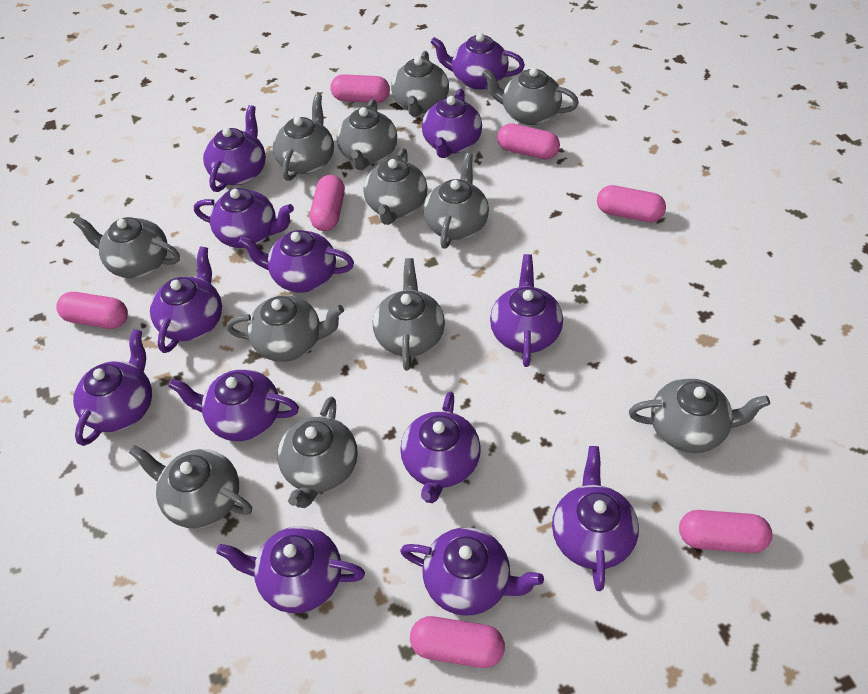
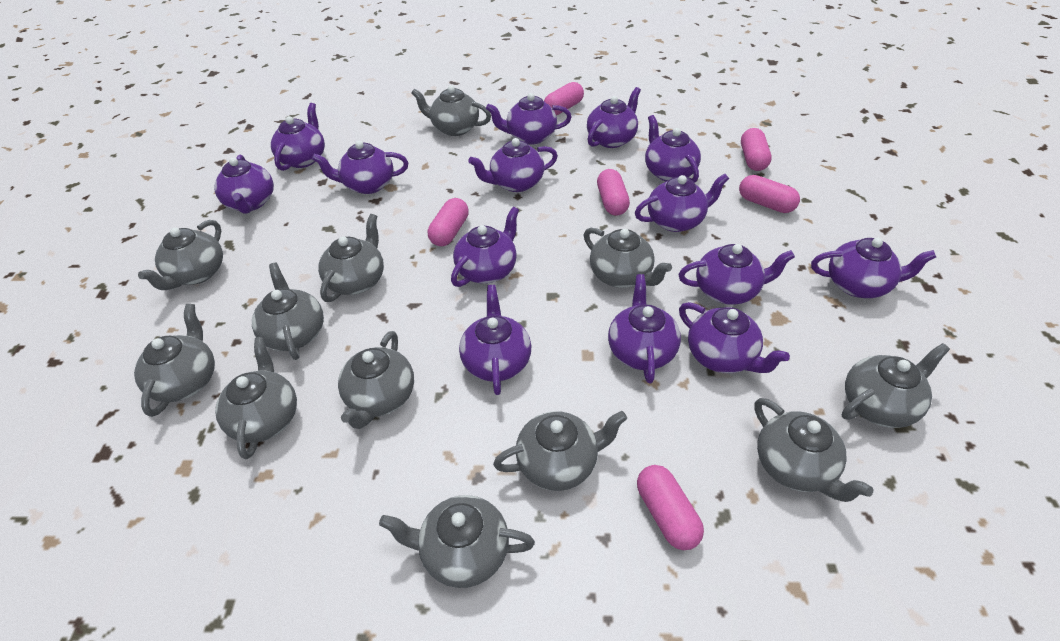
pink capsule: [56,292,128,329] [310,175,345,231] [330,74,390,103] [410,616,505,668] [497,123,560,160] [597,185,666,222] [679,510,773,553] = 7 -> [428,198,469,246] [544,82,584,115] [597,169,630,216] [637,465,704,550] [739,175,800,213] [741,128,772,171] = 6
purple teapot: [73,329,152,446] [150,246,222,353] [168,369,299,441] [194,188,294,248] [203,105,266,192] [216,526,365,613] [238,230,354,292] [400,391,481,503] [400,527,544,616] [422,89,482,158] [431,33,525,90] [490,254,563,367] [552,446,639,591] = 13 -> [214,155,274,214] [271,103,325,171] [312,141,408,194] [451,207,519,287] [459,285,531,395] [468,138,558,192] [486,93,571,144] [587,87,641,148] [608,274,681,383] [635,174,729,232] [645,115,701,183] [678,244,795,305] [679,302,790,373] [811,238,936,298] = 14

